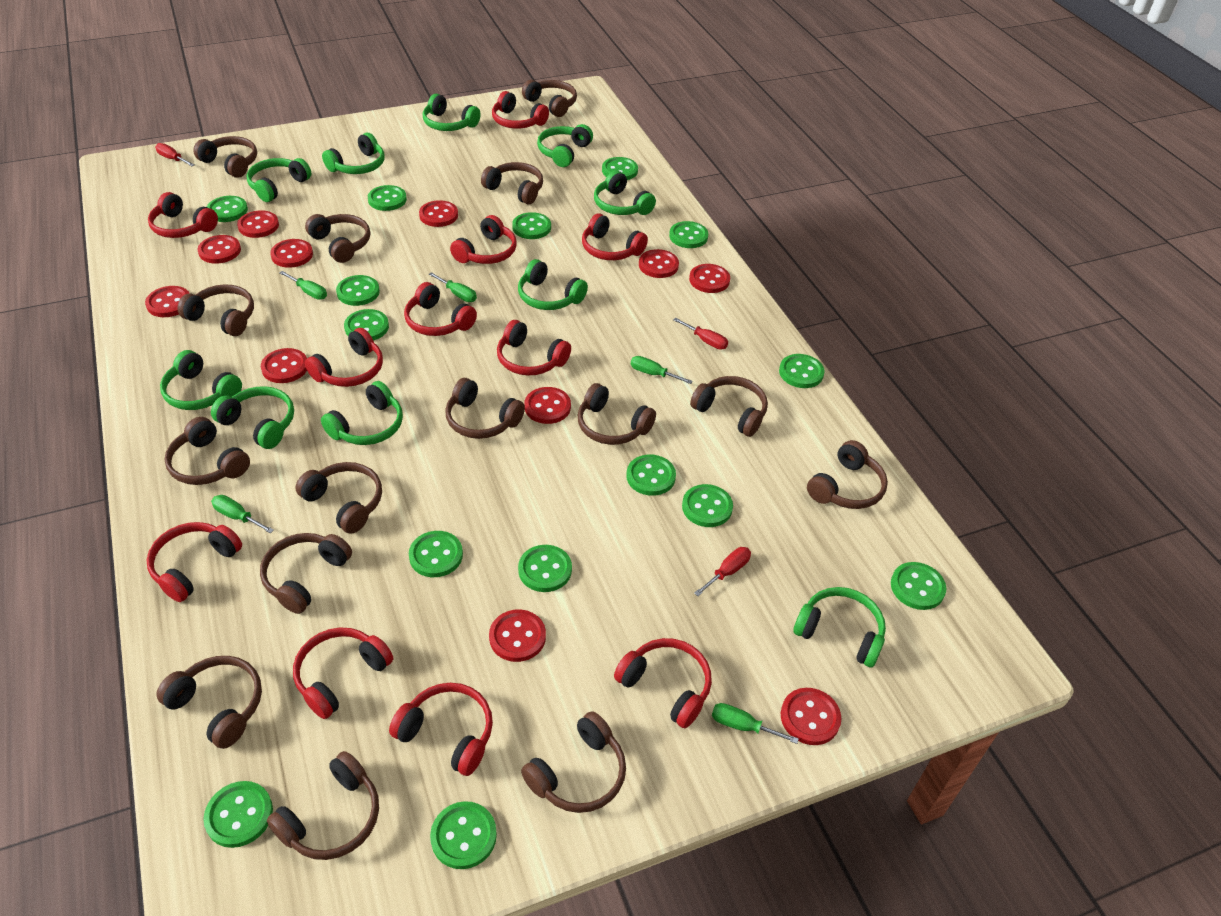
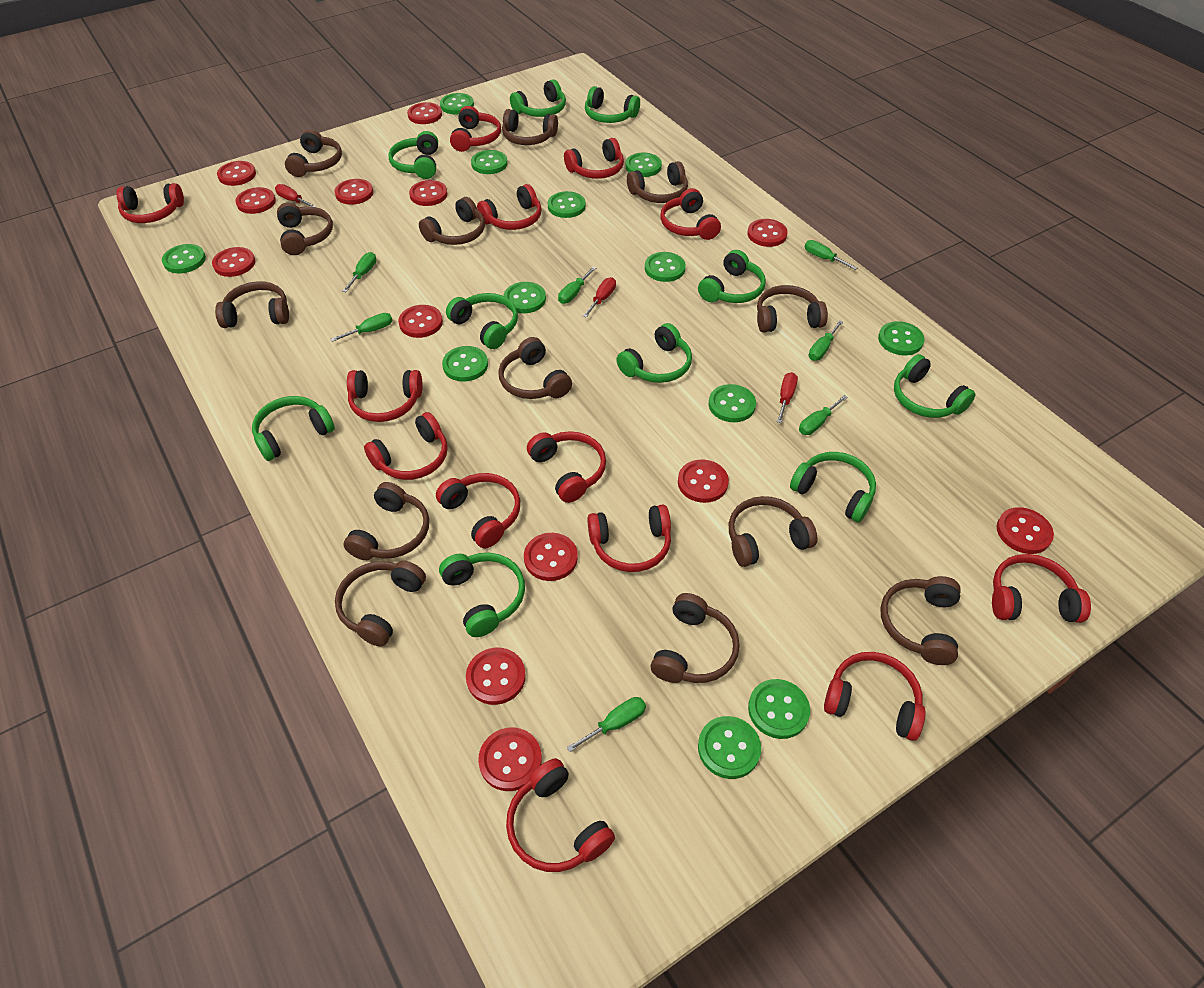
brown headphones: [156,656,262,749] [164,417,250,485] [177,284,254,336] [193,136,257,178] [260,533,352,614] [267,751,379,860] [295,462,382,534] [305,214,370,263] [445,378,525,439] [481,162,543,204] [521,711,626,813] [522,80,577,117] [578,383,656,445] [690,376,768,437] [807,440,888,509] = 15 -> [215,281,289,328] [277,202,333,255] [285,129,342,177] [335,560,426,647] [344,482,429,560] [419,197,485,245] [498,337,572,399] [502,109,558,145] [627,161,688,203] [651,593,740,683] [729,496,817,567] [757,285,828,333] [880,576,961,665] = 13
green button: [203,781,273,848] [207,196,248,222] [336,275,380,306] [344,309,389,341] [368,185,407,211] [409,531,463,577] [430,801,497,869] [512,212,551,239] [518,545,572,592] [602,157,638,180] [626,455,676,496] [669,221,708,248] [682,484,733,527] [779,354,825,388] [891,562,946,610] = 15 -> [162,244,206,273] [440,93,474,114] [442,346,488,382] [471,150,508,174] [504,282,546,313] [548,191,586,218] [626,153,662,177] [645,252,686,282] [698,716,761,779] [709,384,756,422] [748,679,810,739] [878,321,925,355] = 12
green screwdriver: [211,495,274,533] [279,271,327,300] [429,272,477,302] [631,356,693,384] [712,703,799,744] = 5 -> [330,313,392,342] [342,252,376,292] [558,267,596,304] [566,697,646,752] [799,395,848,435] [805,240,858,270] [809,320,843,361] = 7
red button: [145,286,190,317] [198,235,241,264] [237,210,279,238] [261,348,307,383] [270,239,313,268] [419,200,458,227] [489,610,546,662] [524,387,571,424] [639,249,679,278] [689,264,730,293] [781,688,841,745] = 11 -> [212,247,255,277] [217,161,256,186] [235,187,276,214] [335,179,373,205] [398,305,443,338] [407,102,442,124] [409,180,448,206] [466,647,526,705] [478,727,542,791] [524,533,578,581] [678,459,729,503] [747,219,788,247] [997,507,1054,554] = 13
red headphones: [147,522,242,602] [148,192,218,238] [293,628,393,719] [305,328,383,387] [389,683,493,776] [404,282,477,336] [450,215,516,264] [492,91,549,129] [497,320,571,376] [582,213,648,260] [614,638,712,728] = 11 -> [116,183,184,223] [347,370,423,422] [364,412,448,480] [436,473,520,549] [450,106,501,152] [477,184,542,230] [506,758,615,872] [527,431,606,503] [564,138,624,179] [587,505,671,572] [660,188,721,240] [824,652,926,741] [992,554,1091,623] = 13

